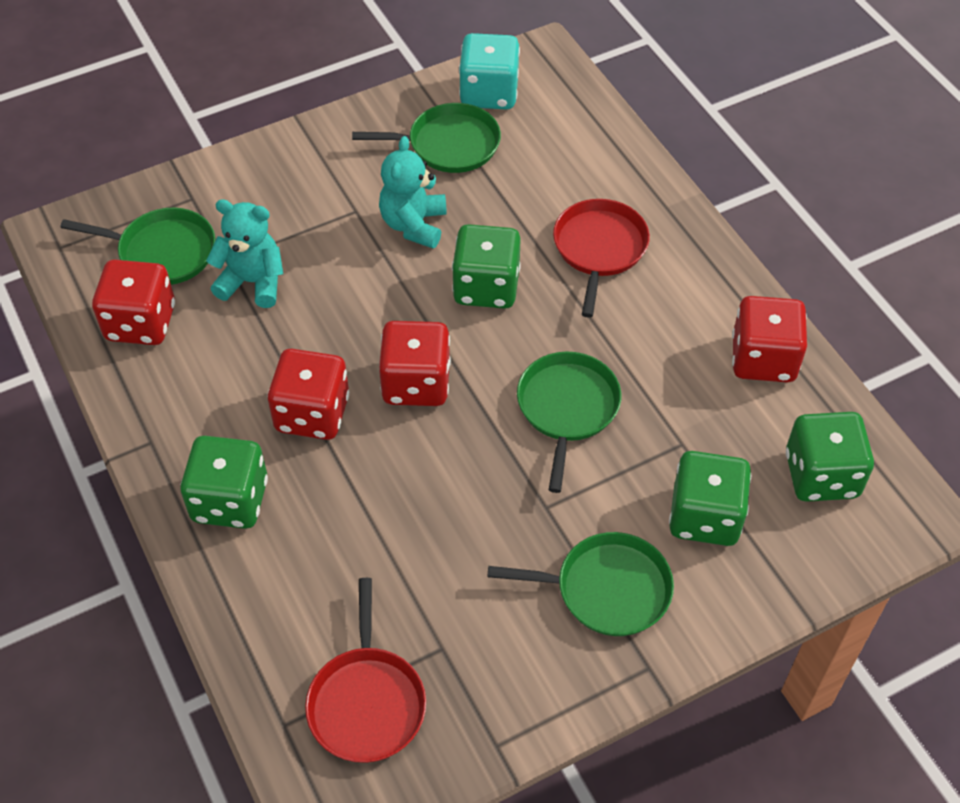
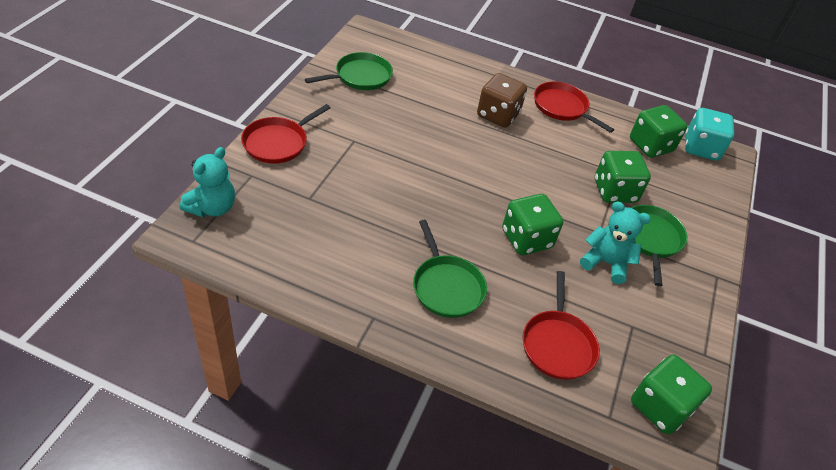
brown dice: none = 0 -> [477,73,527,128] = 1
green pan: [60,208,215,285] [352,103,501,173] [488,532,674,636] [517,351,621,493] = 4 -> [305,52,393,90] [413,220,487,318] [631,205,687,286] = 3
red dice: [92,260,175,345] [268,349,349,440] [379,321,451,406] [732,296,807,382] = 4 -> none = 0
red pan: [305,578,426,763] [553,199,650,318] = 2 -> [241,104,330,164] [523,271,600,380] [534,82,614,133] = 3

